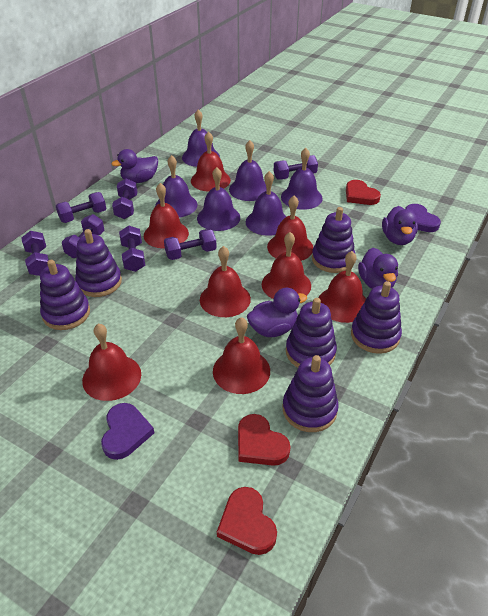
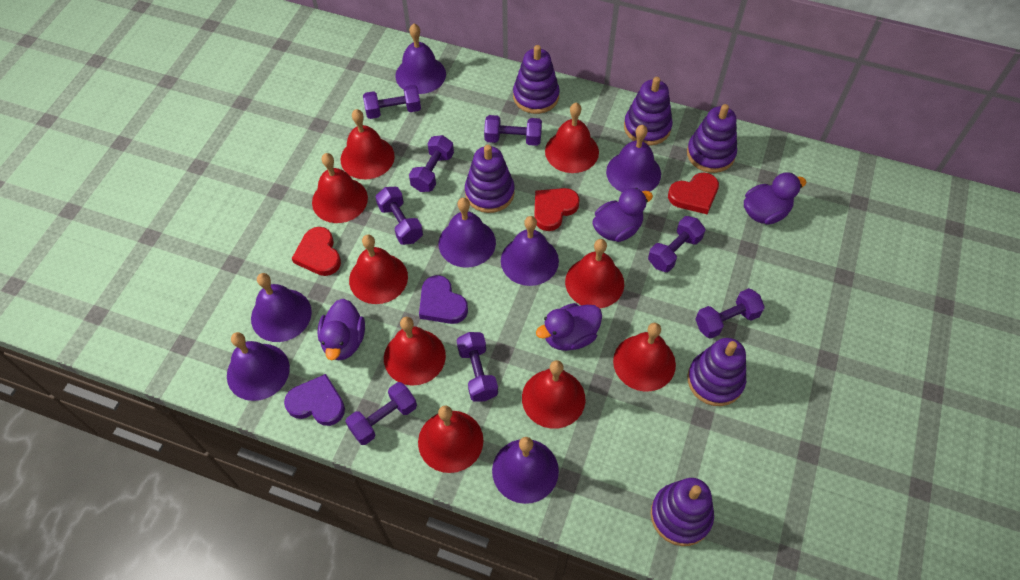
purple bell: [155,155,198,218] [182,109,220,167] [197,167,240,231] [229,140,267,201] [246,171,287,236] [281,148,323,210] = 6 -> [227,332,290,401] [251,273,312,342] [395,24,446,94] [439,198,496,268] [492,437,559,504] [501,216,559,286] [606,125,661,192] = 7
purple dumbbell: [21,231,49,276] [56,192,106,223] [62,214,104,258] [112,178,137,219] [119,226,146,272] [164,229,217,260] [274,155,318,180] = 7 -> [345,382,417,445] [363,85,421,119] [376,187,423,245] [409,135,454,192] [457,332,498,402] [484,115,542,146] [648,216,705,272] [695,288,765,339] = 8
red bell: [82,324,141,401] [144,183,189,248] [191,131,231,192] [200,246,251,317] [213,317,270,394] [262,232,311,299] [267,196,313,261] [318,251,366,323] = 8 -> [312,153,368,223] [340,109,395,179] [349,234,408,304] [384,317,446,385] [418,405,483,473] [522,360,586,429] [545,103,599,173] [565,239,624,308] [613,323,676,392] = 9

